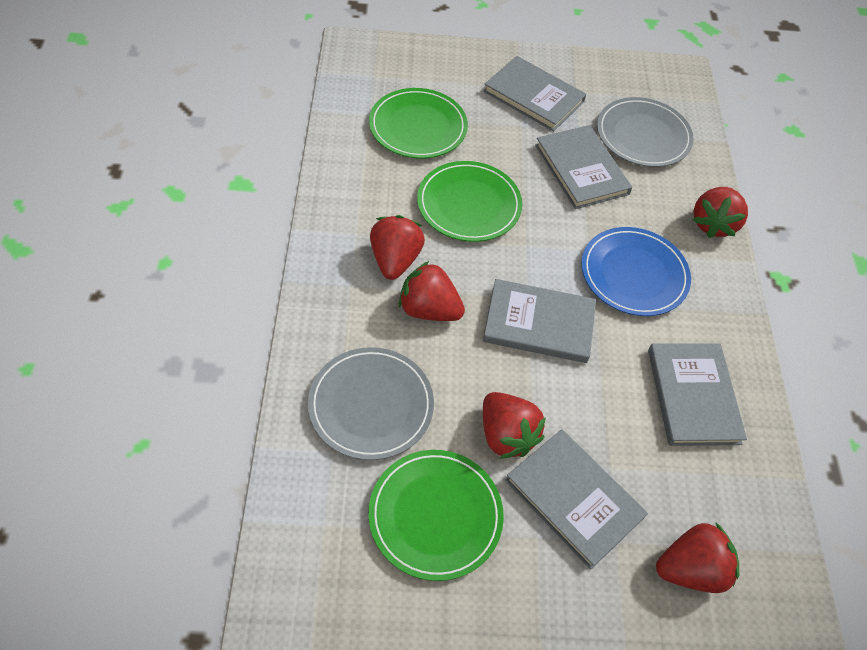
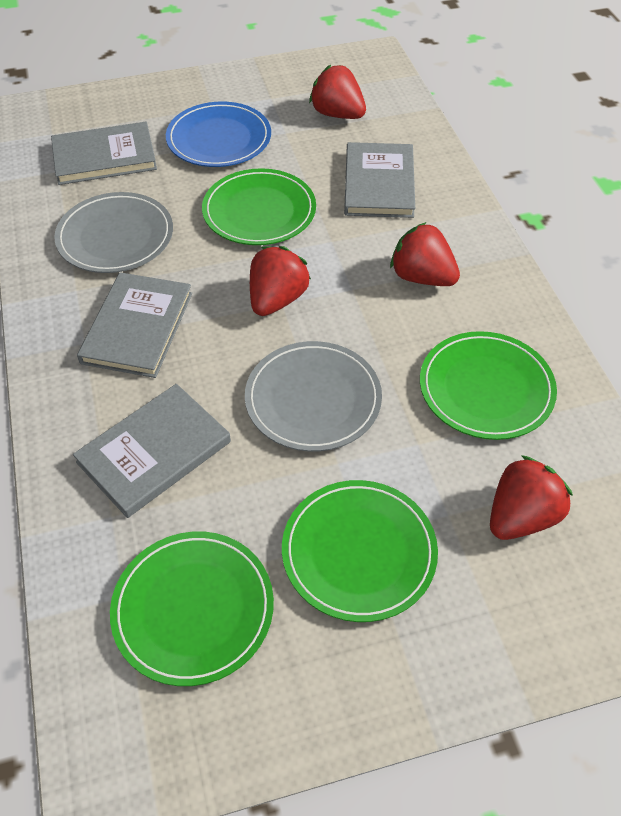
green plate: [368,450,504,581] [369,88,468,158] [417,161,522,242] = 3 -> [110,532,274,686] [202,168,316,245] [282,480,438,622] [420,331,557,440] = 4
grey book: [483,56,586,132] [483,279,596,363] [505,429,648,570] [535,125,632,209] [648,343,747,446] = 5 -> [51,122,157,185] [73,384,231,518] [77,272,192,378] [344,142,415,218] = 4
red strawberry: [370,215,425,280] [399,261,465,321] [483,392,546,459] [656,523,739,593] [693,187,748,238] = 5 -> [250,246,311,316] [309,65,366,119] [390,222,460,286] [490,455,573,540] = 4

